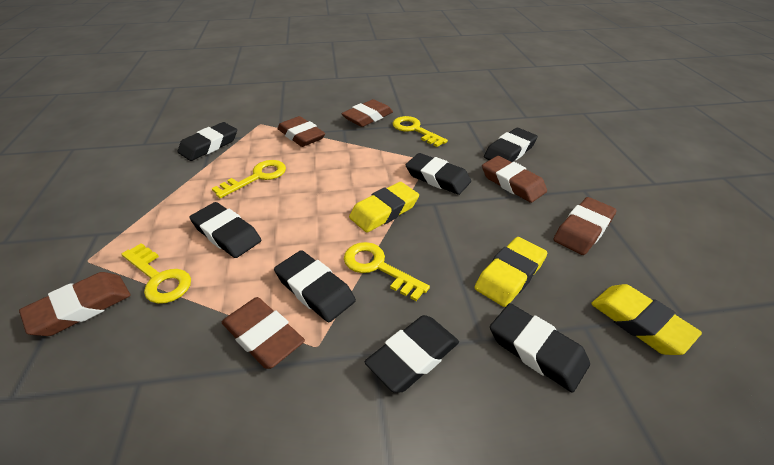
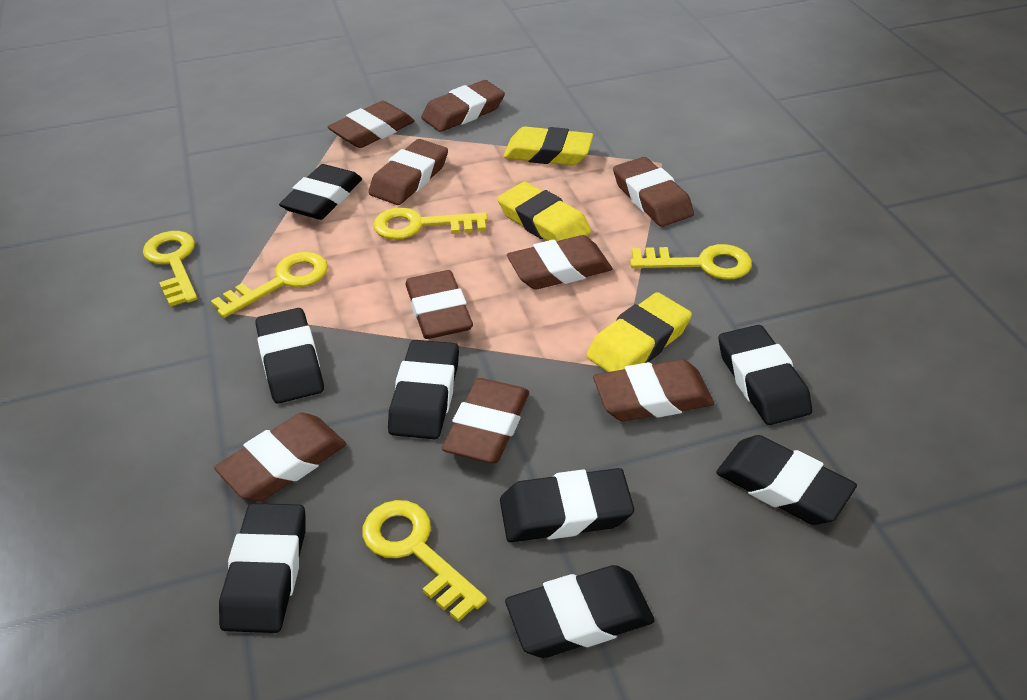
black eraser: [177,122,237,161] [189,202,261,258] [274,250,356,322] [365,315,459,393] [406,153,471,195] [484,128,538,162] [490,303,590,393] = 7 -> [219,503,305,633] [256,308,324,404] [279,164,362,220] [388,340,459,439] [500,468,634,542] [505,565,655,658] [716,435,857,525] [718,325,812,425] = 8
brown eraser: [19,272,131,336] [221,297,305,369] [278,116,325,147] [341,99,393,127] [482,156,547,203] [554,197,617,255] = 6 -> [214,412,346,501] [328,101,415,148] [368,139,448,205] [405,270,473,339] [421,80,505,132] [442,378,529,463] [507,235,613,289] [593,360,714,421] [613,157,694,227] = 9
yellow key: [121,243,191,304] [212,160,286,198] [344,242,430,301] [393,116,448,147] = 4 -> [143,231,197,307] [211,252,328,318] [362,500,487,622] [373,207,488,240] [630,244,752,279] = 5

